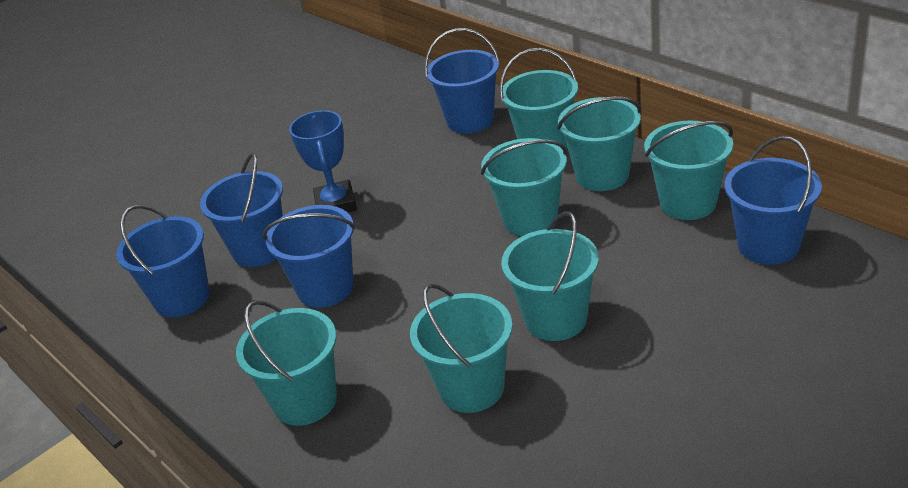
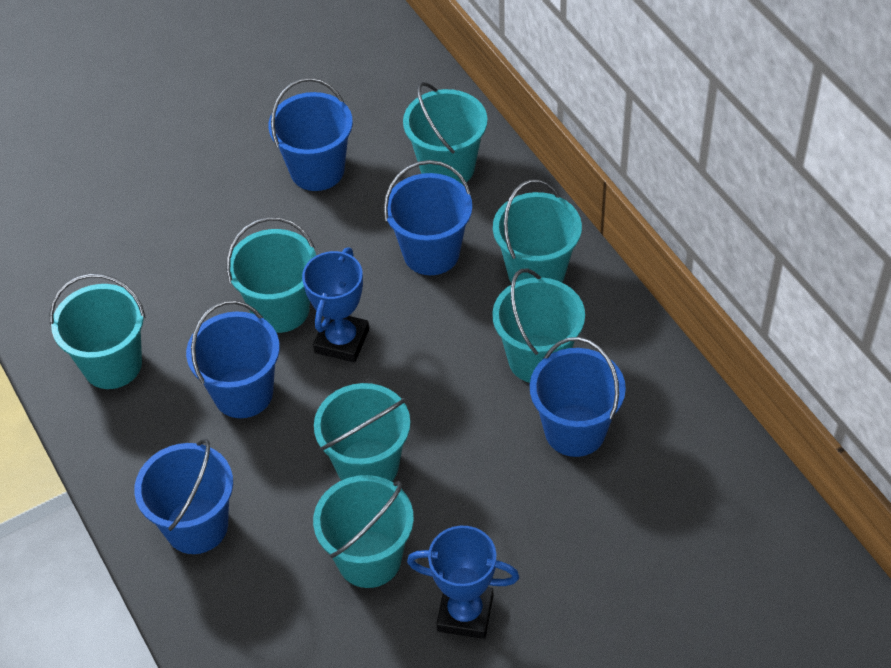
blue trophy: [289,110,357,212] = 1 -> [302,248,369,363] [407,526,519,639] = 2

